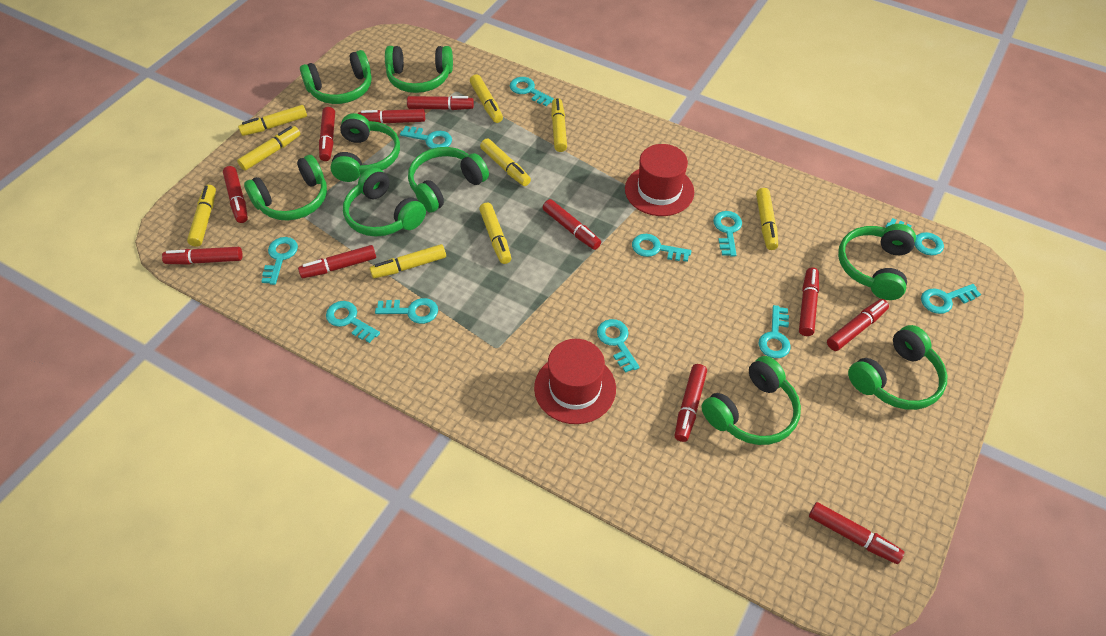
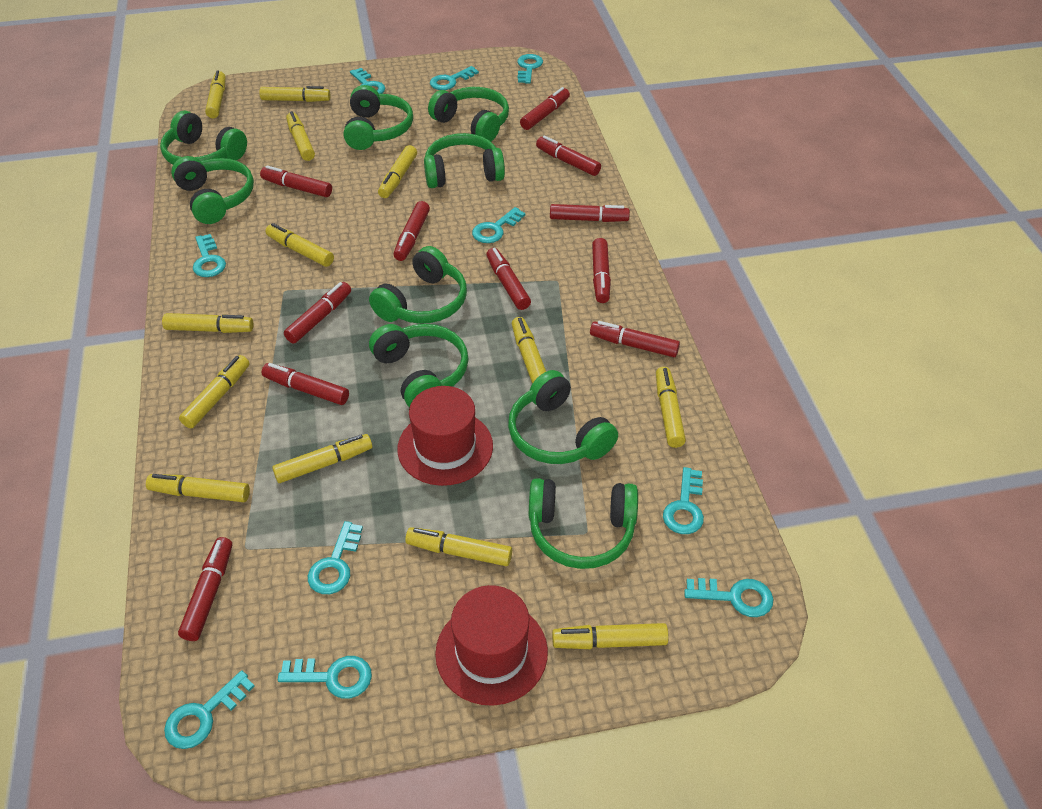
turquoise key: [261,237,298,285] [326,301,380,343] [375,298,438,324] [400,126,452,149] [510,77,554,106] [597,319,639,373] [632,234,691,262] [713,211,742,257] [759,305,791,358] [885,218,944,256] [921,284,981,314] = 11 -> [164,670,255,749] [193,234,226,277] [278,656,372,699] [308,521,363,594] [350,68,385,94] [430,66,479,90] [472,207,525,243] [517,54,543,84] [663,467,704,534] [684,578,773,617] = 10
yellow marker: [187,185,216,247] [237,126,300,171] [238,105,307,136] [370,244,446,278] [470,74,503,123] [479,202,511,264] [480,138,531,186] [551,98,567,152] [756,188,778,250] = 9 -> [146,474,250,502] [162,313,254,333] [179,355,250,428] [205,70,226,118] [259,86,330,102] [266,223,334,267] [272,434,372,483] [286,111,315,161] [378,145,417,198] [405,527,512,566] [512,317,546,384] [552,623,669,649] [656,367,686,448] = 13

